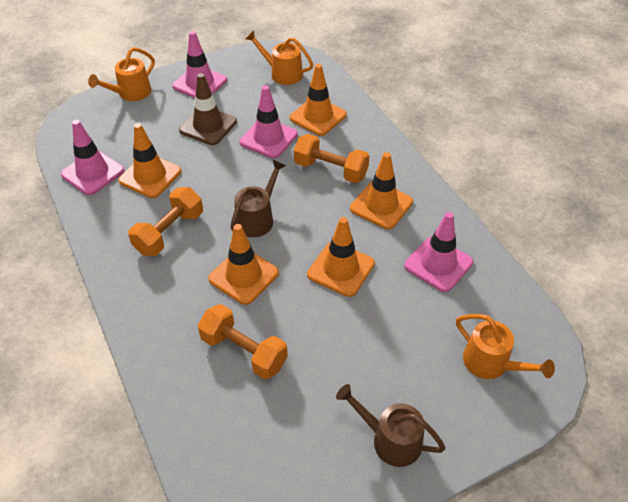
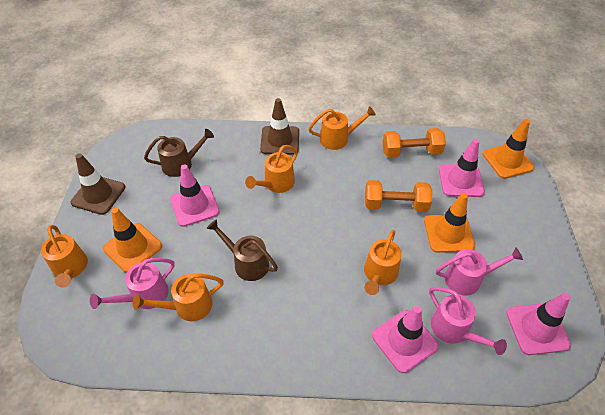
brown traffic cone: [179,73,237,145] = 1 -> [71,153,125,215] [260,98,299,155] = 2
orange dumbbell: [128,187,203,256] [197,304,288,380] [294,134,369,183] = 3 -> [365,180,432,212] [382,128,446,158] = 2
orange traffic cone: [118,123,181,198] [208,224,279,305] [290,64,347,136] [307,217,375,297] [350,152,413,229] = 5 -> [103,207,162,273] [424,193,475,253] [483,119,534,179] = 3
orange watering can: [88,47,155,101] [246,30,313,85] [456,314,555,379] = 3 -> [41,225,88,288] [133,274,224,321] [245,145,298,193] [308,106,376,150] [364,230,402,295] = 5
pink watering can: none = 0 -> [90,258,175,309] [429,287,507,355] [436,248,523,295] = 3

